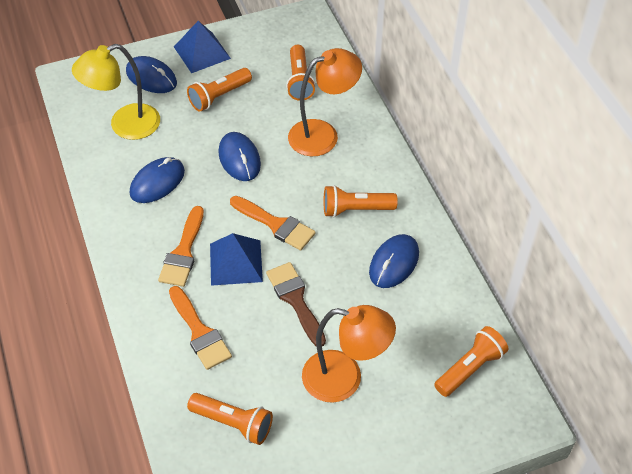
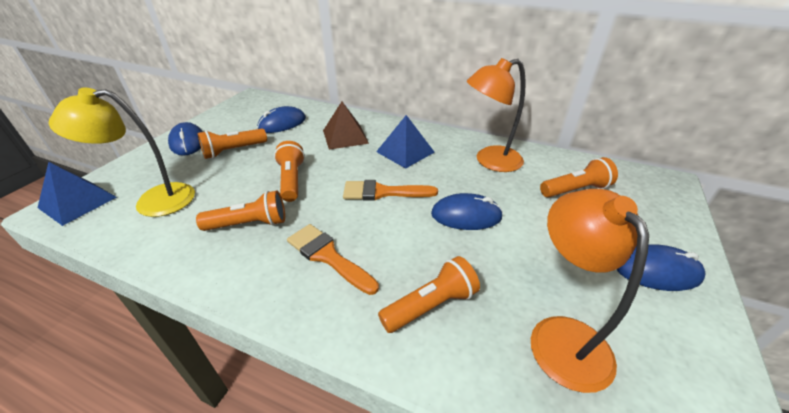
brown brush: [266,262,326,346] = 1 -> none = 0
brown pyramid: none = 0 -> [323,102,369,150] = 1
orange brush: [158,206,204,287] [169,286,232,370] [230,196,316,251] = 3 -> [287,224,379,295] [343,180,438,201] = 2

